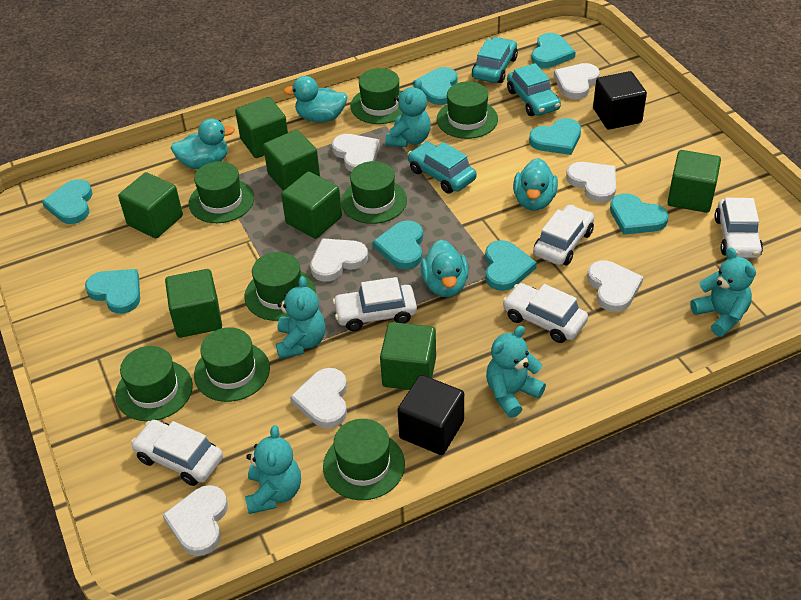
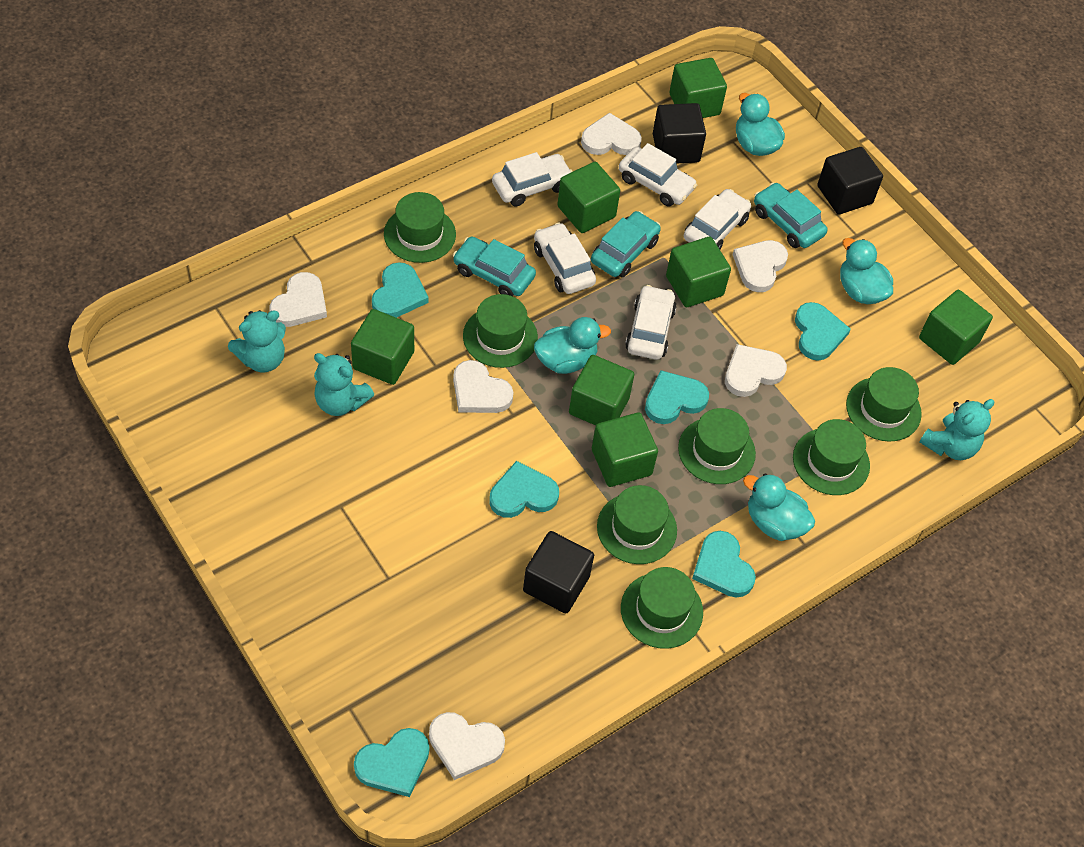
black cube: [397,375,464,455] [593,71,647,130] = 2 -> [523,531,594,613] [653,103,706,164] [817,147,883,215] = 3
green hat: [115,346,193,421] [189,161,254,223] [194,327,270,402] [244,252,316,321] [323,419,405,500] [341,161,407,224] [350,68,402,124] [437,82,498,139] = 8 -> [384,192,456,263] [463,294,538,368] [597,485,677,564] [621,567,703,649] [678,408,756,484] [793,419,870,495] [846,367,922,442] = 7
turquoise heart: [42,179,93,224] [85,269,140,314] [373,220,423,269] [413,67,457,105] [485,240,537,291] [529,118,581,155] [531,33,576,68] [610,193,669,235] = 8 -> [354,728,429,797] [372,262,429,318] [490,461,559,518] [645,370,709,424] [692,531,756,598] [795,302,851,361] = 6
turquoise teddy bear: [245,425,301,514] [276,276,326,359] [386,79,431,147] [486,326,546,418] [690,247,756,337] = 5 -> [228,310,286,372] [314,353,374,416] [919,399,994,460] = 3
white heart: [162,485,228,556] [290,368,347,428] [310,238,368,282] [332,134,380,172] [554,63,600,99] [566,162,616,203] [587,260,643,312] = 7 -> [269,272,327,327] [429,712,505,780] [453,360,513,413] [581,113,642,155] [725,344,787,397] [733,240,788,292] = 6

